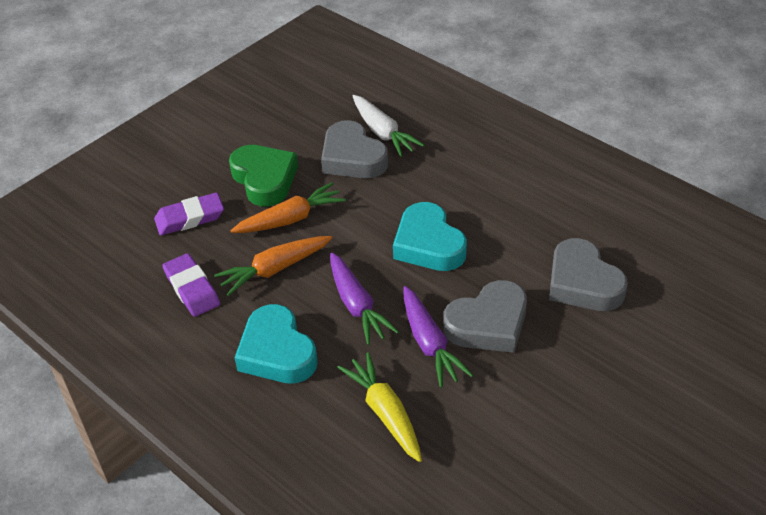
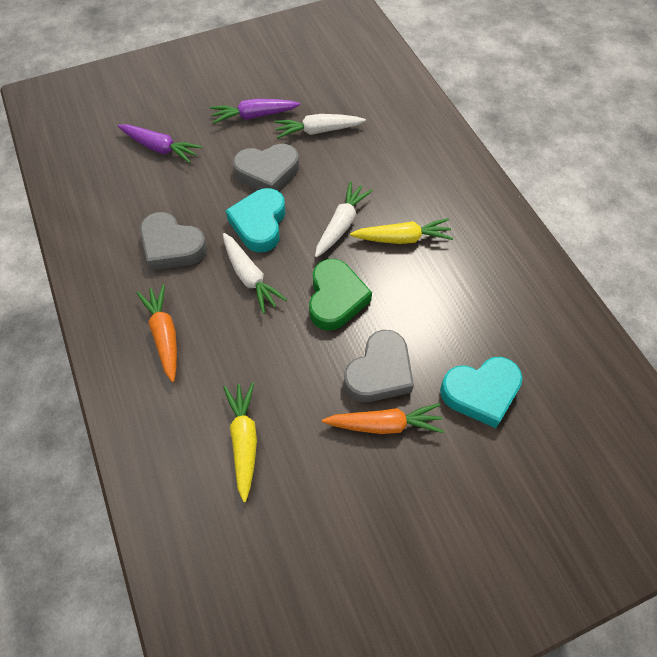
purple eraser: [154,193,224,235] [163,253,220,317] = 2 -> none = 0
white carrot: [353,95,424,157] = 1 -> [223,233,287,314] [274,114,366,138] [315,181,373,257] = 3
yellow carrot: [337,352,422,462] = 1 -> [223,382,257,502] [350,218,453,244] = 2

